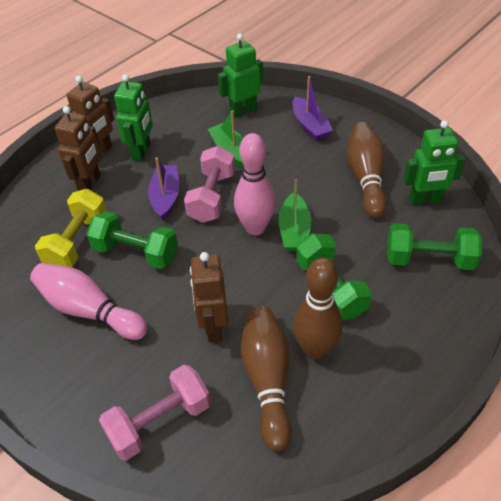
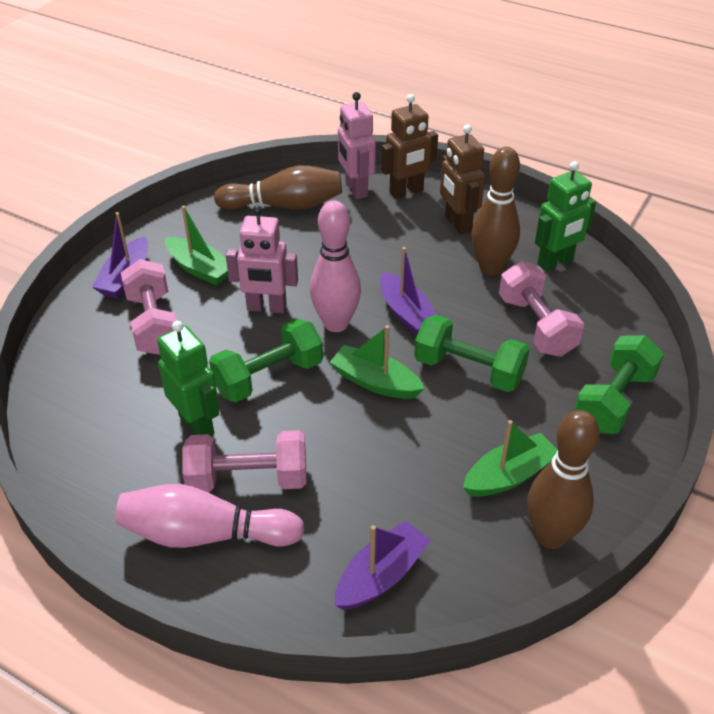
brown robot: [55,106,101,191] [67,76,114,152] [190,252,228,342] = 3 -> [381,94,438,199] [440,125,485,235] = 2
green boat: [208,110,244,168] [279,179,311,251] = 2 -> [165,206,228,285] [330,325,425,399] [463,420,557,497] = 3
green robot: [114,74,153,161] [218,33,263,117] [404,120,466,205] = 3 -> [157,321,219,436] [535,161,596,271] = 2
pink dumbbell: [99,365,211,460] [184,146,235,223] = 2 -> [121,259,177,355] [182,430,306,493] [499,261,584,357] = 3
pink robot: none = 0 -> [226,205,298,313] [338,92,376,199] = 2
purple boat: [148,157,179,220] [292,76,333,141] = 2 -> [92,212,148,299] [335,521,431,610] [380,247,437,335] = 3
yellow dumbbell: [35,189,107,267] = 1 -> none = 0

